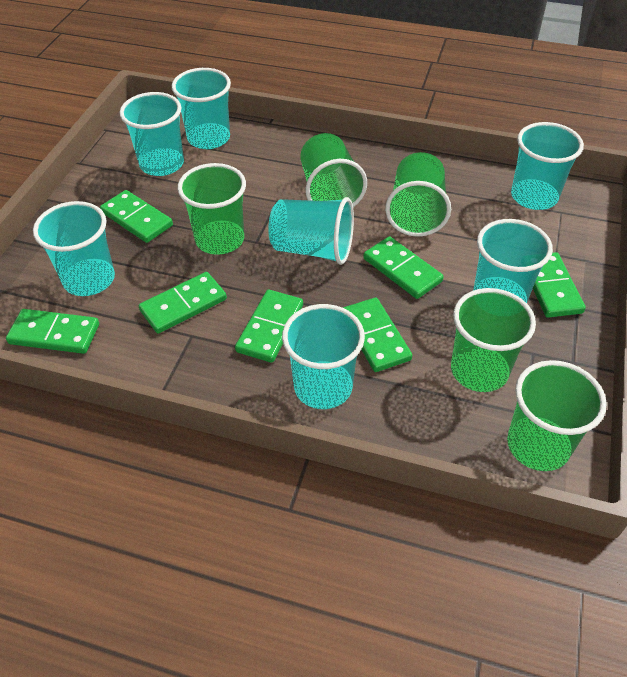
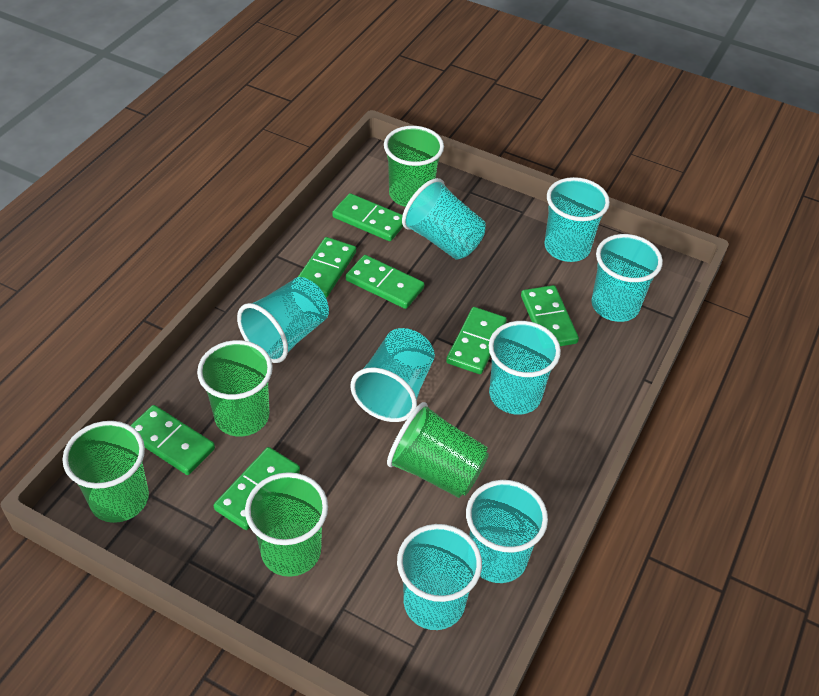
turquoise cup: [33,201,115,296] [120,92,184,176] [172,68,231,149] [268,197,354,265] [282,304,365,409] [473,219,553,303] [511,122,584,210] = 7 -> [237,277,329,363] [350,328,435,422] [397,524,482,630] [402,178,486,259] [466,480,548,583] [489,321,561,415] [545,177,610,262] [591,234,663,322] = 8

